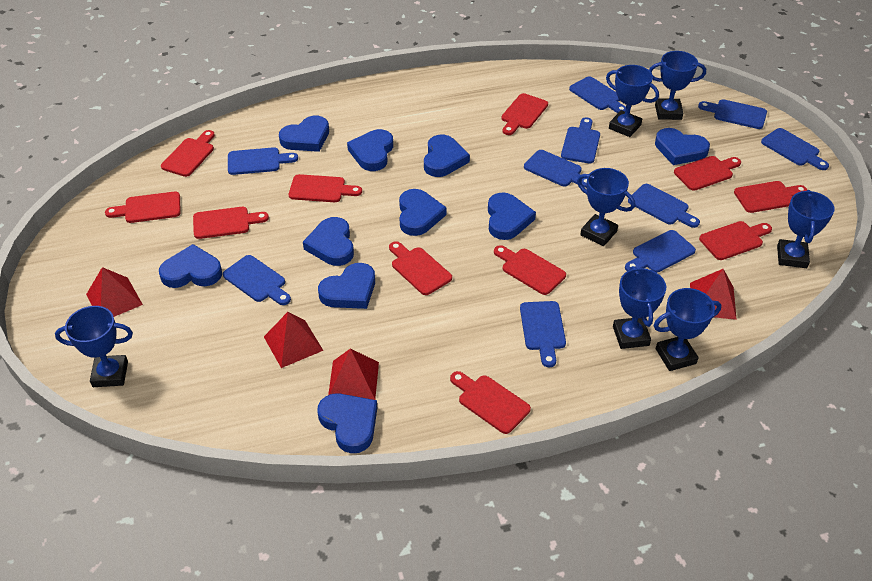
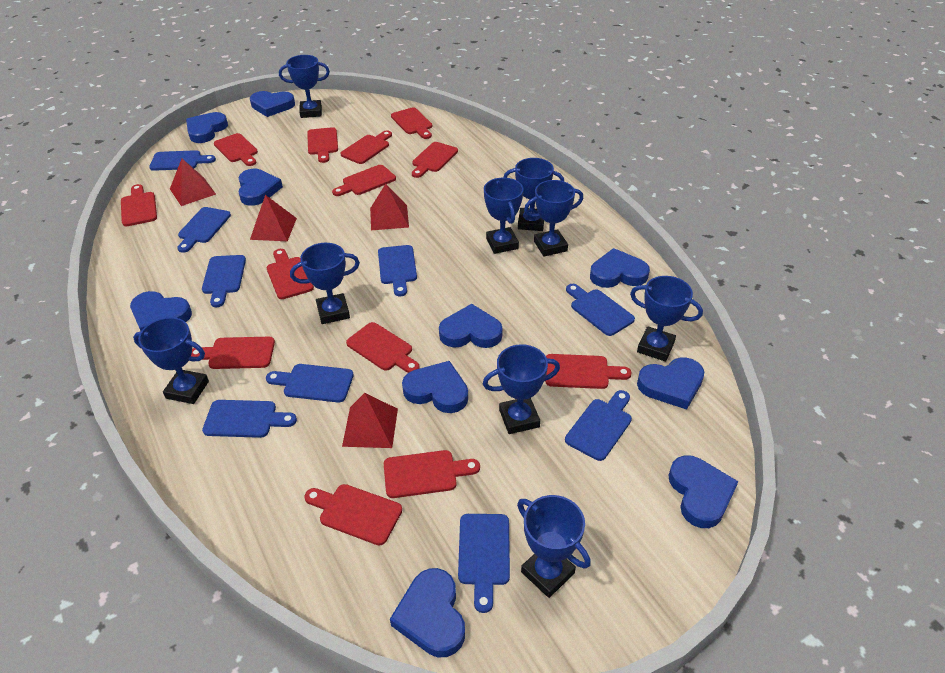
blue cutting board: [223,255,291,305] [228,147,298,175] [520,301,566,367] [524,150,587,188] [561,117,600,164] [569,76,626,113] [625,230,696,273] [628,184,700,228] [698,99,767,129] [761,128,829,170] = 10 -> [149,150,216,171] [177,207,231,253] [202,255,246,307] [202,400,297,438] [266,364,354,402] [378,245,417,296] [458,514,510,613] [565,390,632,461] [566,284,635,336] = 9
blue trophy: [55,306,133,387] [577,168,635,246] [606,65,659,137] [613,266,666,349] [649,51,706,120] [654,288,721,371] [777,190,835,268] = 7 -> [133,317,209,404] [279,55,330,118] [290,243,360,324] [483,344,560,434] [484,178,523,254] [503,158,564,231] [517,495,591,598] [524,180,583,256] [630,276,703,362] = 9
red cutting board: [105,192,181,223] [161,130,215,177] [193,207,269,239] [289,174,362,202] [389,241,452,295] [450,371,531,434] [494,245,566,295] [501,93,548,135] [674,156,741,191] [699,221,772,260] [734,181,807,213] = 11 -> [121,184,157,226] [191,337,275,369] [214,133,258,166] [267,249,314,299] [304,484,402,546] [307,127,338,163] [332,165,396,196] [340,130,392,164] [346,322,420,373] [384,450,480,498] [391,107,432,139] [412,142,458,178] [545,354,632,389] = 13

